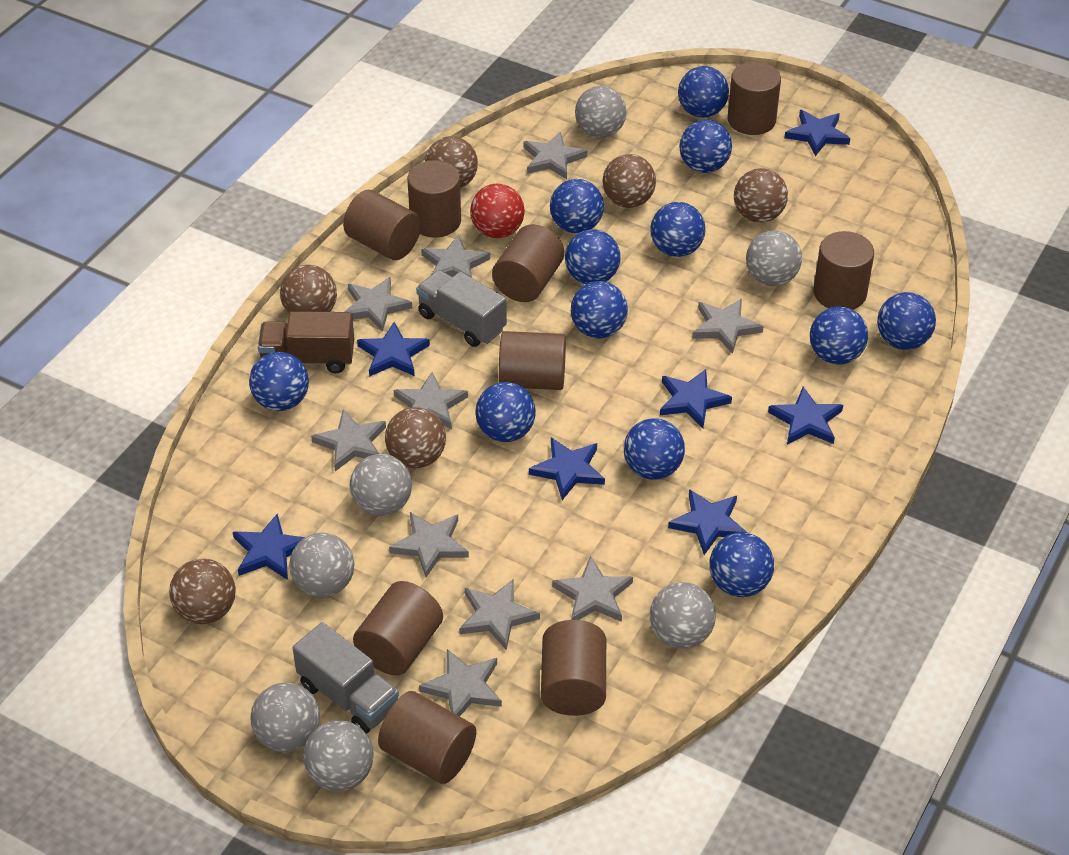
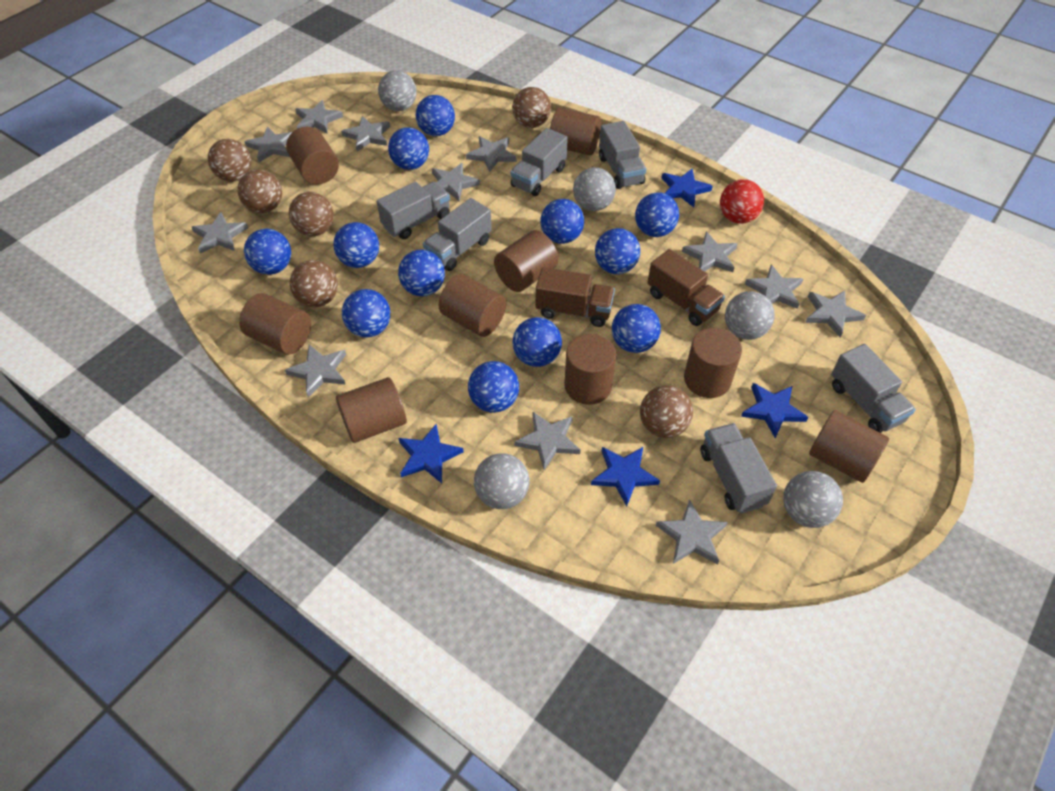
blue star: [233,514,305,580] [357,322,430,377] [529,438,605,500] [660,369,732,428] [668,489,748,555] [768,387,843,444] [784,110,850,156] = 7 -> [398,424,464,483] [591,447,660,506] [662,169,713,207] [741,383,808,438] = 4
brown truck: [258,311,354,373] = 1 -> [535,267,615,327] [647,249,725,326] = 2
grey ball: [250,682,320,752] [289,533,354,597] [303,720,374,791] [350,454,412,516] [575,86,627,138] [650,582,716,649] [746,230,802,286] = 7 -> [378,71,417,111] [474,453,529,509] [573,167,616,211] [725,291,775,340] [783,471,843,528] = 5
grey star: [311,410,386,471] [345,277,412,332] [389,512,469,577] [394,372,468,429] [419,649,502,716] [421,234,490,278] [459,579,540,650] [524,132,587,179] [552,556,633,622] [692,298,764,354] = 10 -> [192,212,248,254] [244,126,292,162] [285,345,346,397] [295,100,343,134] [341,116,390,151] [432,163,480,201] [466,136,516,172] [514,412,581,470] [656,499,728,564] [682,232,737,272] [745,264,803,309] [805,291,866,338] = 12
grey truck: [292,622,399,734] [416,270,507,347] = 2 -> [377,182,450,239] [423,198,492,271] [510,128,568,196] [599,121,646,189] [700,423,777,513] [831,344,916,433] = 6

